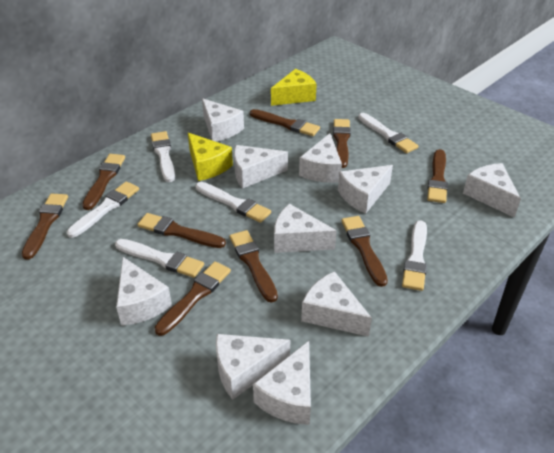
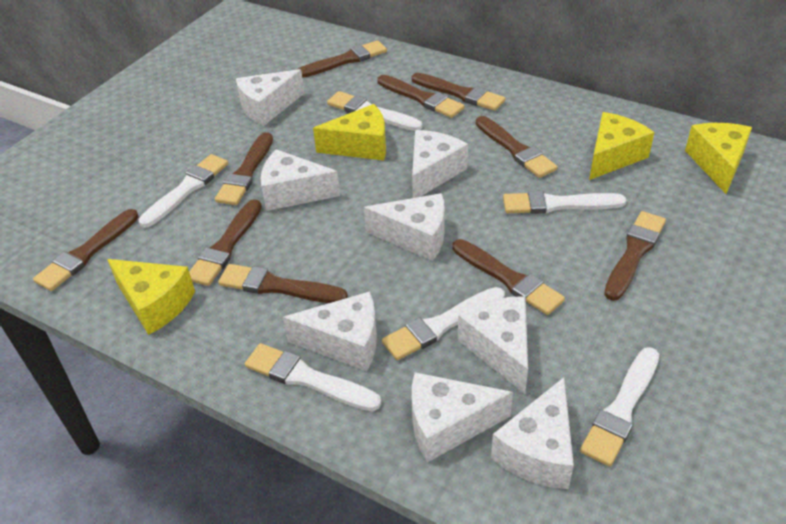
brown brush: [22,193,68,260] [82,154,125,210] [137,213,226,248] [154,261,231,336] [229,230,278,303] [250,109,320,136] [333,119,351,168] [341,216,388,287] [427,149,448,203] = 9 -> [33,209,139,291] [189,199,262,286] [215,132,273,205] [218,264,348,303] [297,40,387,78] [377,75,465,118] [412,73,505,111] [452,239,565,315] [476,116,557,178] [604,211,666,301] = 10
white cheese: [116,257,172,326] [202,98,244,142] [216,334,290,400] [234,145,288,188] [253,341,311,425] [274,204,337,253] [299,133,342,183] [301,271,372,337] [338,165,393,214] [463,163,521,218] = 10 -> [236,69,304,126] [261,149,340,211] [283,291,377,371] [364,193,445,261] [412,130,468,198] [412,372,513,462] [458,296,528,394] [491,377,574,489] = 8
yellow cheese: [188,133,233,181] [271,69,317,106] = 2 -> [107,259,195,335] [313,104,386,160] [589,112,655,180] [685,123,752,194] = 4

